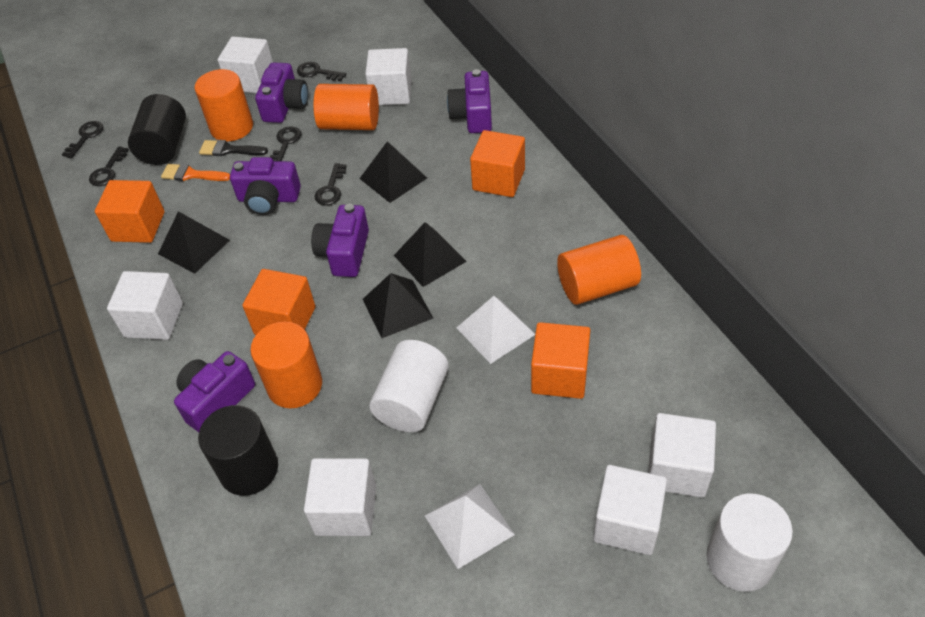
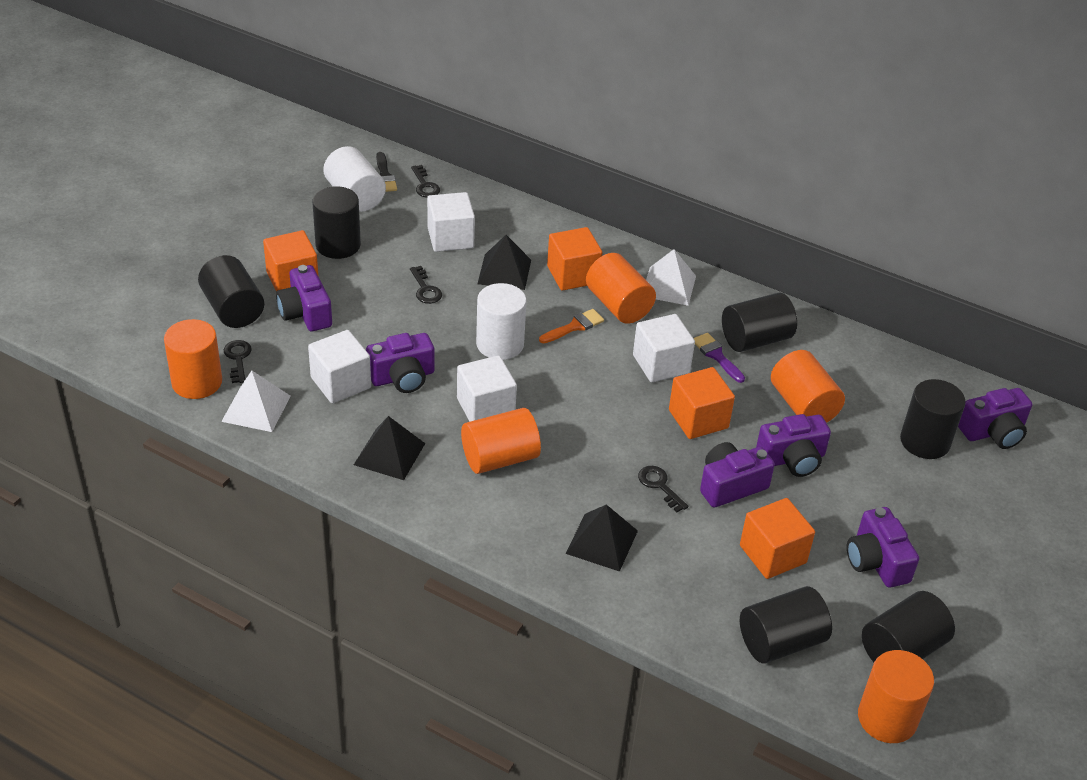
black cylinder: [128,94,186,165] [198,405,278,496] = 2 -> [198,255,264,328] [312,186,361,259] [722,293,797,352] [740,586,832,663] [862,591,955,662] [900,379,966,459] = 6
black key: [62,121,103,158] [89,146,129,186] [270,126,301,161] [297,62,346,81] [315,163,346,205] = 5 -> [224,340,252,383] [410,266,442,304] [411,165,440,197] [638,466,688,512] = 4
black pyramid: [158,211,230,274] [359,141,427,203] [363,273,433,338] [394,222,467,287] = 4 -> [354,416,425,480] [477,235,531,290] [566,504,638,572] = 3
orange cylinder: [195,69,253,141] [250,322,322,408] [313,84,379,130] [557,235,641,305] = 4 -> [164,319,222,399] [461,408,541,474] [586,253,656,324] [771,350,845,423] [858,650,934,743] = 5
purple brush: none = 0 -> [693,333,745,383] = 1
purple camera: [174,351,255,432] [230,157,301,215] [255,62,308,123] [311,204,369,277] [447,69,492,133] = 5 -> [276,265,332,331] [366,333,435,393] [700,442,775,507] [756,414,831,477] [847,507,919,588] [958,388,1032,449] = 6
white cube: [107,271,183,340] [218,36,273,93] [304,458,376,536] [365,48,412,105] [593,465,667,555] [648,413,716,498] = 6 -> [308,330,371,403] [427,192,475,252] [457,355,517,422] [633,314,695,382] = 4

